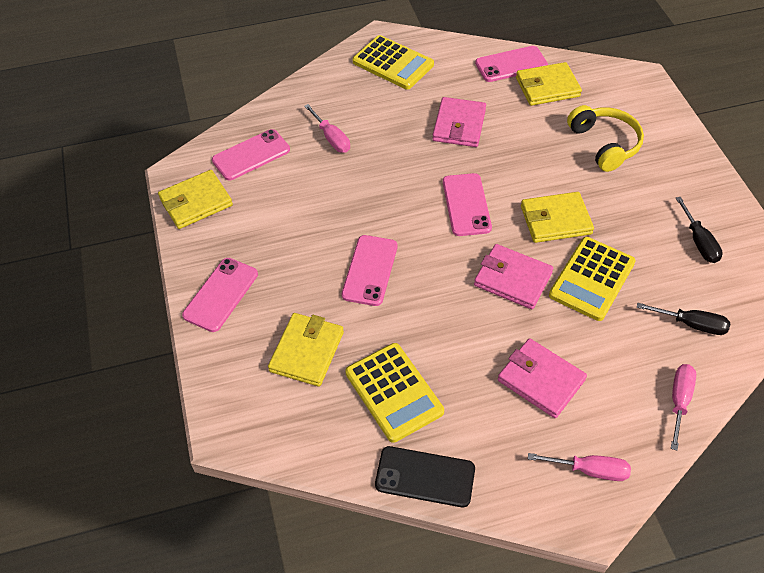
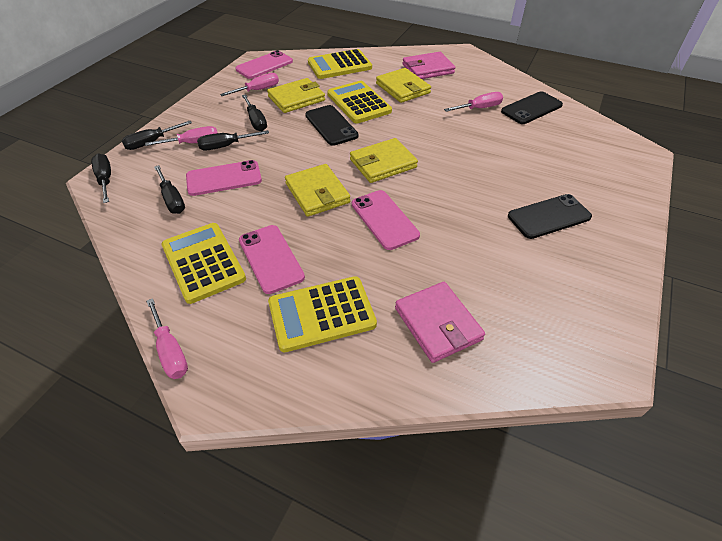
black phone: [375,446,475,507] = 1 -> [305,105,359,146] [501,91,563,124] [508,194,592,239] = 3
black screwdriver: [637,303,730,335] [676,197,723,263] = 2 -> [91,153,111,203] [122,121,192,150] [154,165,185,214] [197,130,269,150] [242,94,267,131] = 5
pink phone: [182,258,258,332] [212,129,290,180] [342,235,397,306] [443,173,492,236] [475,46,548,82] = 5 -> [186,160,262,196] [236,50,293,79] [239,225,305,294] [352,190,420,250] = 4
pink screwdriver: [304,104,350,153] [528,453,631,481] [671,364,696,451] = 3 -> [145,126,218,146] [146,298,188,379] [220,73,279,96] [444,92,503,112] = 4
pink wallet: [432,97,486,147] [474,244,553,309] [498,338,587,418] = 3 -> [395,282,485,363] [402,52,456,79] = 2
yellow calculator: [345,343,444,443] [353,35,434,90] [549,237,636,321] = 3 -> [161,223,246,304] [268,276,377,352] [308,49,372,79] [327,81,392,123] = 4
yellow headphones: [567,105,644,172] = 1 -> none = 0

